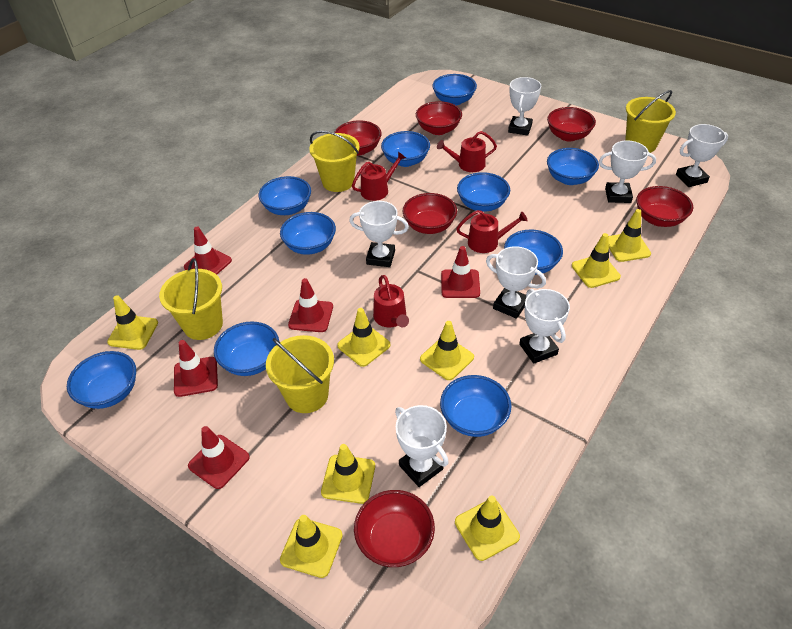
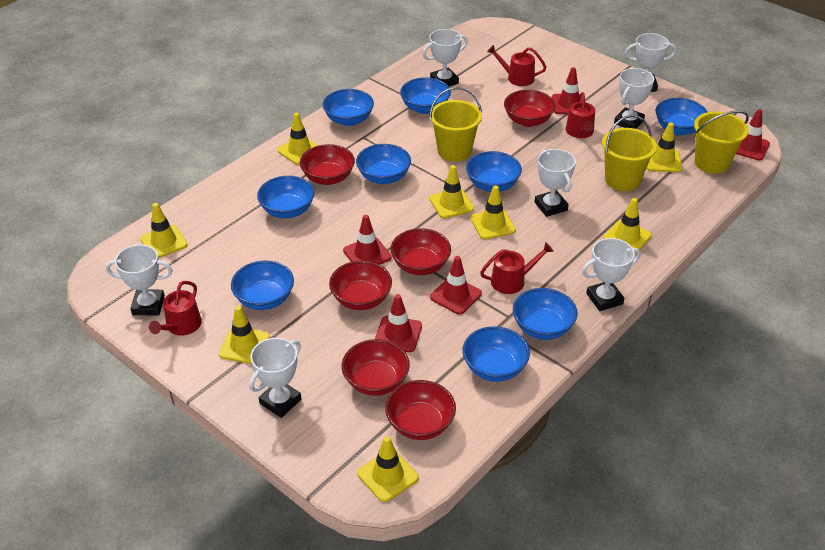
blue bowl: [67,351,136,409] [214,321,279,376] [259,176,311,215] [280,212,336,255] [381,131,430,167] [432,74,477,105] [440,375,511,437] [457,172,510,212] [504,230,563,275] [547,148,599,185] = 10 -> [231,261,294,310] [257,176,315,218] [323,89,374,126] [356,144,411,184] [400,77,451,114] [463,326,530,382] [466,151,522,192] [513,288,578,340] [656,98,708,135] = 9
yellow bucket: [159,258,223,340] [266,335,334,413] [309,131,360,192] [625,90,676,153] = 4 -> [429,87,482,161] [602,115,657,191] [694,111,749,174] = 3

